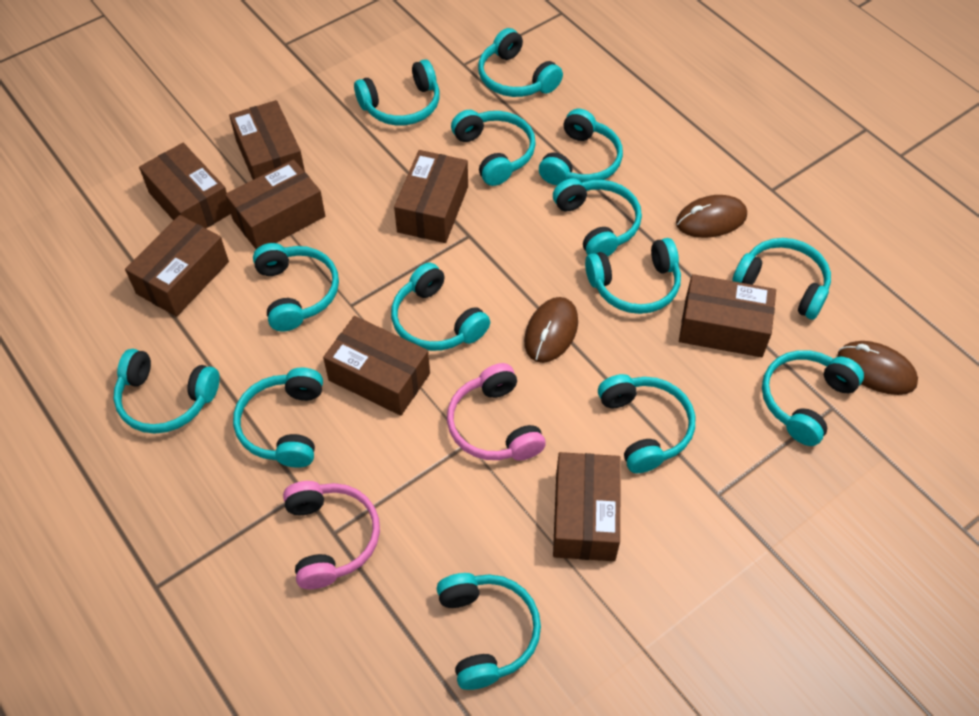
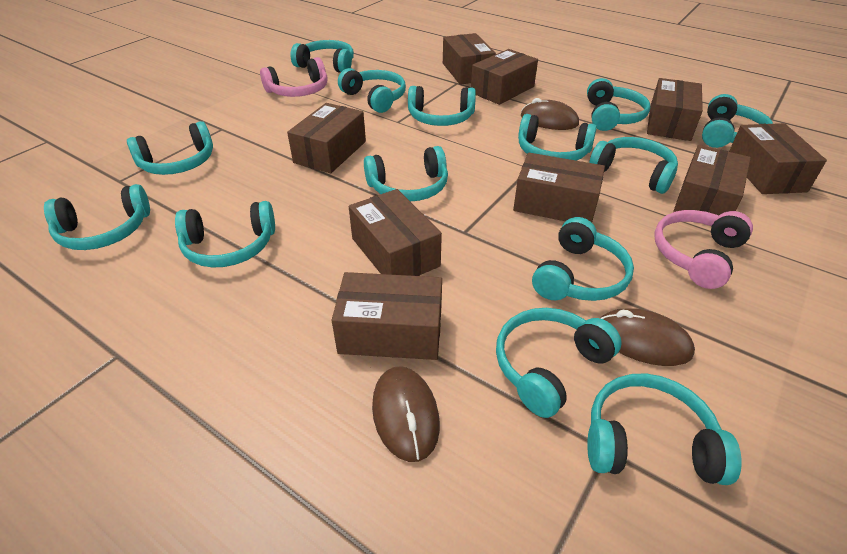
brown box: [125,215,229,317] [139,143,231,228] [225,159,325,249] [229,100,305,180] [323,316,430,416] [394,150,468,243] [553,452,621,561] [679,274,776,357] = 8 -> [287,103,366,173] [332,272,442,360] [349,189,442,276] [443,33,496,85] [471,49,538,105] [513,152,605,222] [647,78,703,141] [673,145,751,215] [729,123,827,194] = 9

